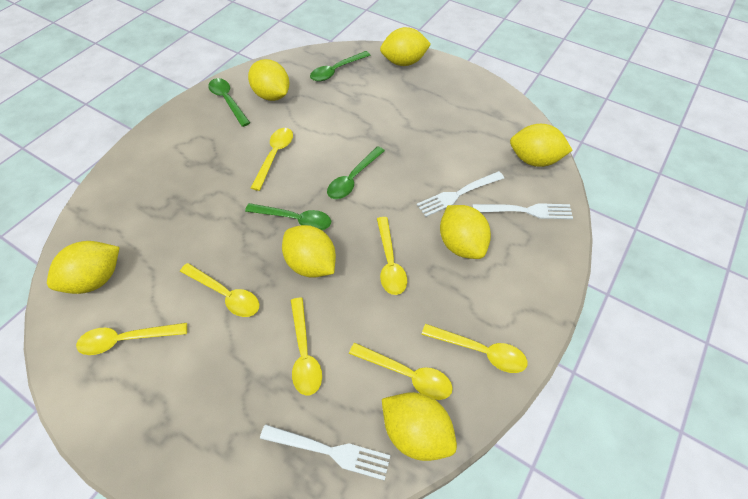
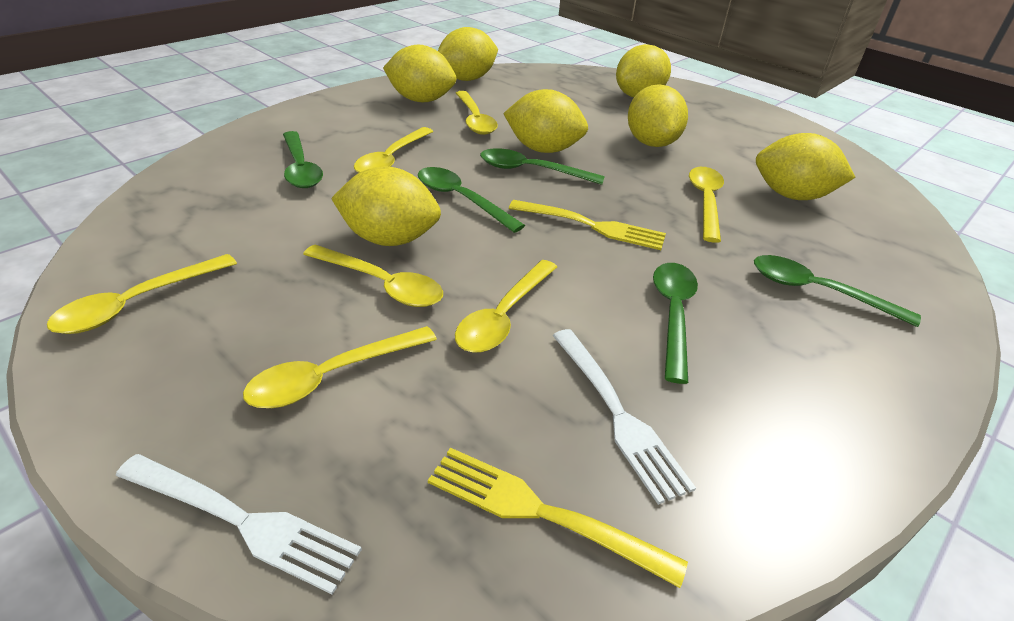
green spoon: [208,78,250,127] [245,203,331,230] [310,51,370,82] [327,146,385,199] = 4 -> [283,131,323,188] [418,167,525,233] [480,148,605,185] [653,263,698,384] [754,255,921,327] = 5
white fork: [260,424,391,481] [417,171,504,217] [472,203,573,219] = 3 -> [116,454,362,595] [552,329,696,505] = 2
yellow fork: none = 0 -> [428,448,688,588] [509,200,666,250] = 2

